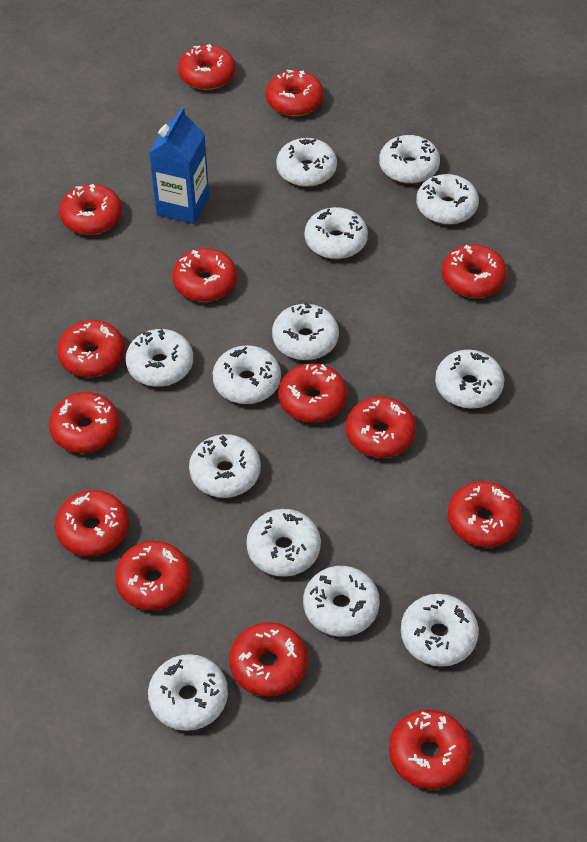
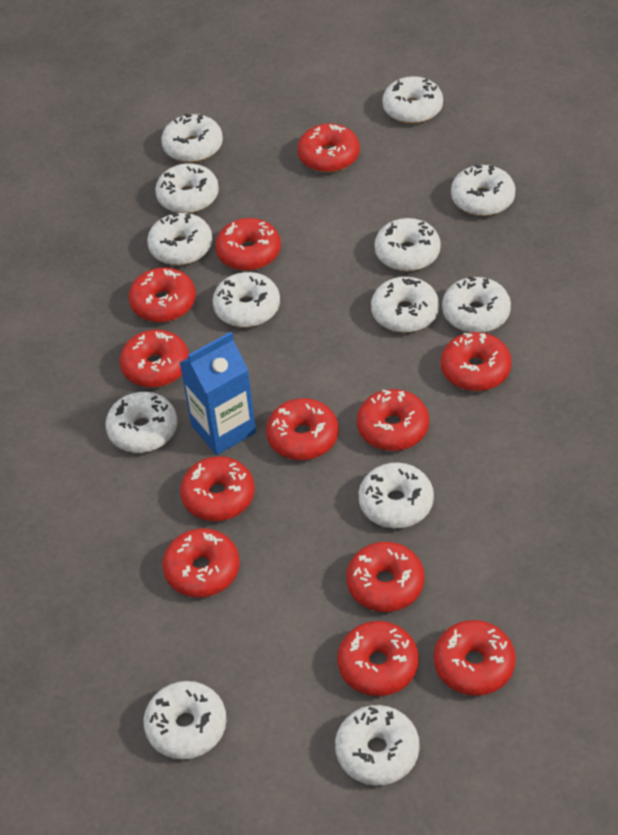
red donut: [49,392,120,453] [54,490,129,556] [57,320,125,377] [59,184,122,235] [115,541,191,610] [172,248,237,302] [178,44,235,90] [229,622,308,697] [266,70,324,116] [278,363,347,423] [346,396,416,458] [389,709,471,789] [442,244,507,298] [448,481,522,547] = 14 -> [120,330,189,388] [129,267,196,323] [162,528,240,598] [180,456,255,521] [215,218,281,271] [266,398,338,460] [298,123,360,173] [337,621,419,696] [346,542,425,612] [357,389,429,451] [434,620,516,696] [441,332,512,391] = 12

